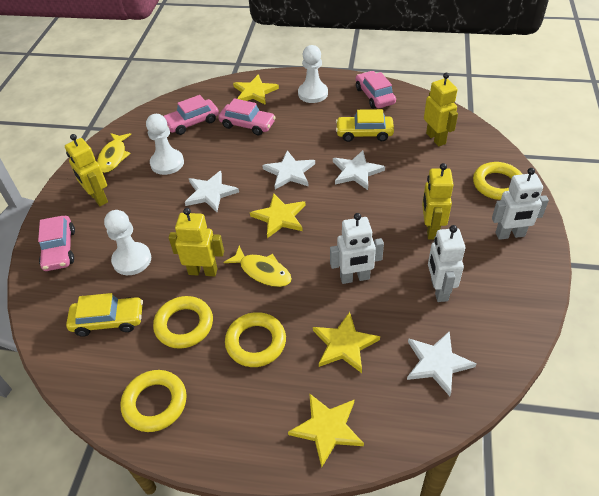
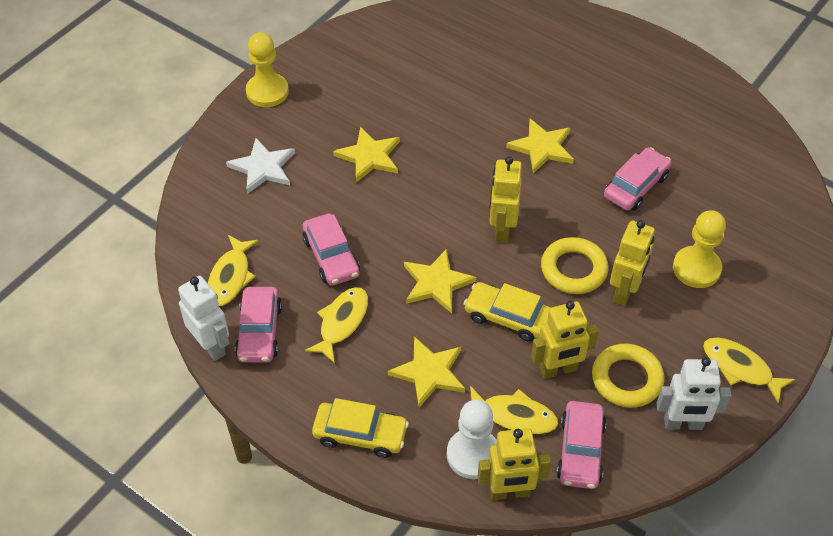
white pawn: [104,210,151,275] [146,114,184,175] [298,45,328,103] = 3 -> [447,400,497,479] = 1
white robot: [330,213,384,284] [428,225,465,302] [492,168,549,240] = 3 -> [178,276,229,361] [656,357,732,430] = 2
white star: [185,171,239,212] [262,150,315,189] [333,150,385,190] [407,331,477,396] = 4 -> [226,138,295,194] = 1
yellow fish: [97,133,131,173] [223,246,292,287] = 2 -> [208,235,259,306] [305,287,368,363] [470,386,559,434] [703,338,795,404] = 4
yellow pawn: none = 0 -> [246,32,289,107] [673,210,726,288] = 2
yellow ring: [121,370,187,432] [153,296,213,349] [225,312,286,367] [473,162,522,200] = 4 -> [541,237,609,294] [592,344,664,408] = 2

